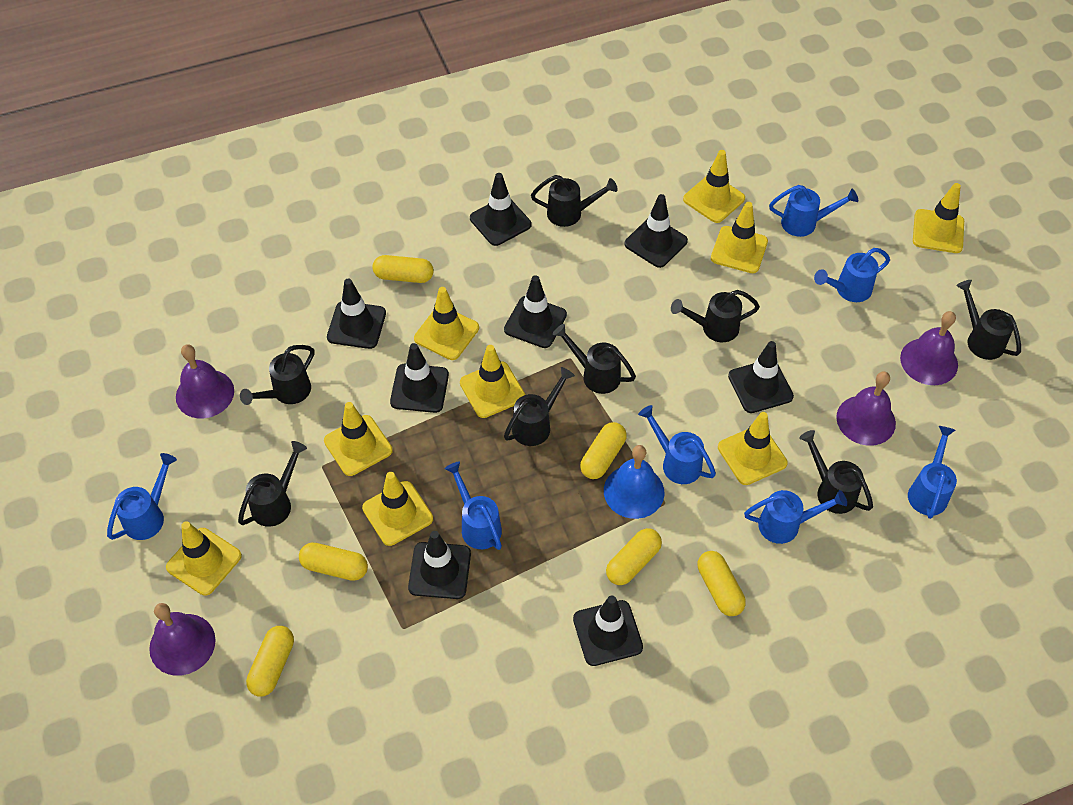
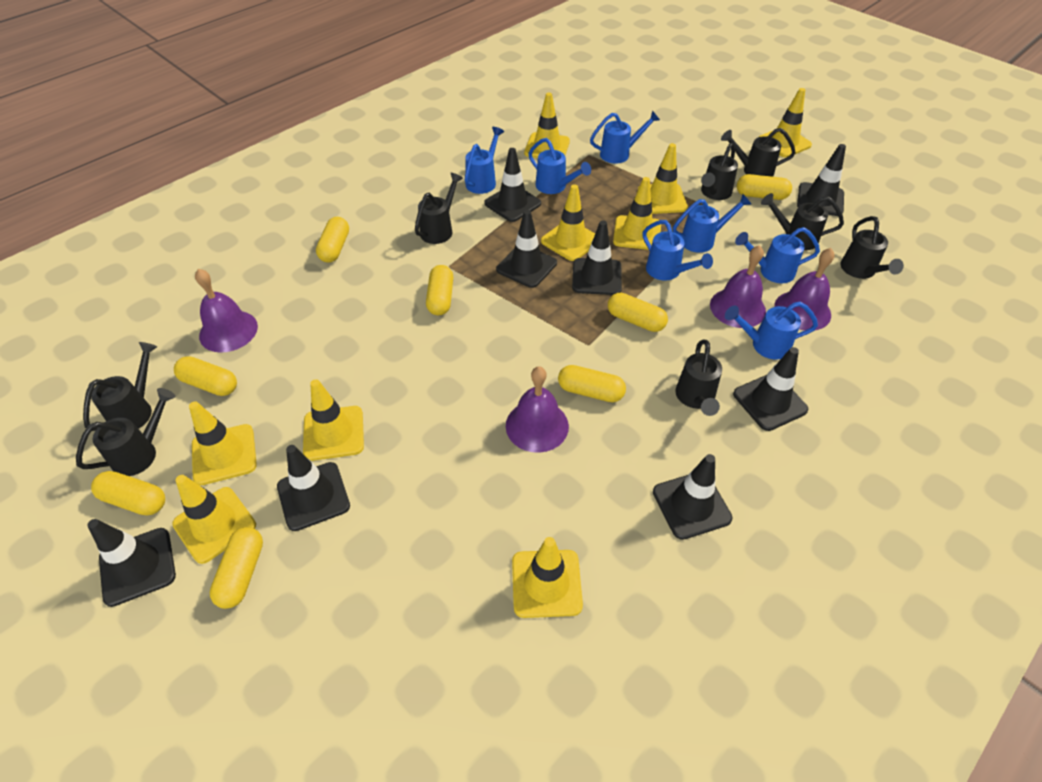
blue bell: [604,445,664,519] = 1 -> none = 0
yellow capsule: [246,626,294,696] [299,543,368,581] [373,255,434,283] [580,422,627,479] [606,528,662,585] [698,551,746,616] = 6 -> [91,471,165,515] [174,356,237,396] [209,527,263,609] [316,217,349,263] [426,265,453,315] [558,365,626,402] [608,293,668,332] [737,174,792,200] = 8

